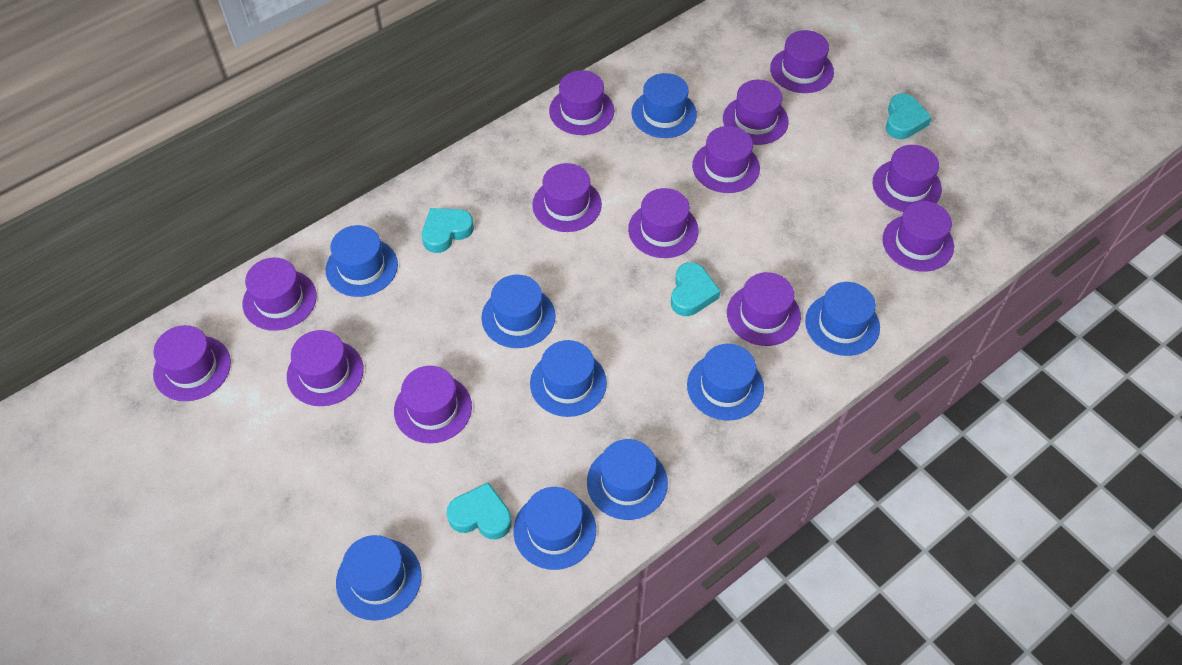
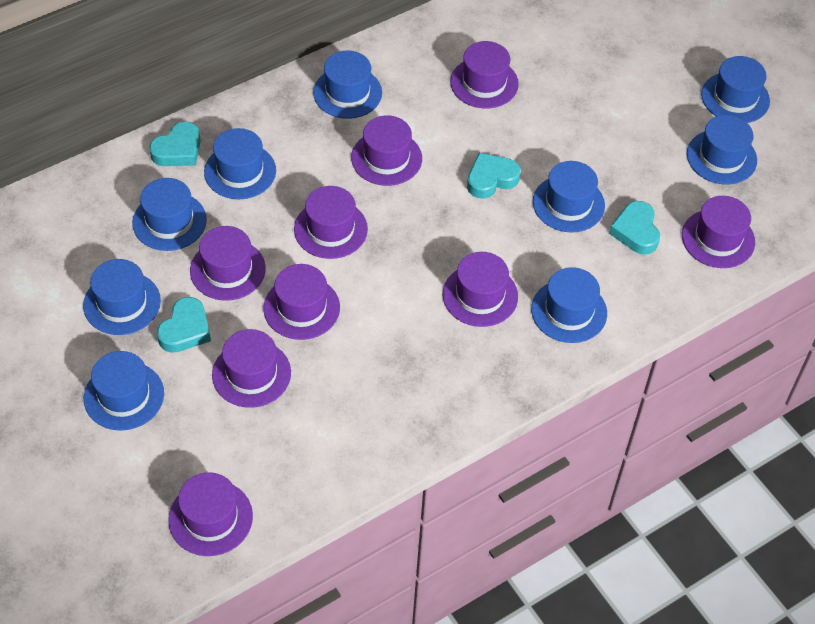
purple hat: [153,325,231,401] [243,258,317,331] [287,330,364,406] [394,366,472,443] [532,163,602,232] [549,70,614,135] [628,188,699,258] [692,126,760,193] [723,80,789,145] [727,272,801,346] [770,30,834,93] [873,145,942,212] [882,201,954,272] = 13 -> [168,472,253,556] [190,226,266,301] [212,329,291,408] [263,264,340,340] [294,186,368,259] [351,115,422,186] [443,252,518,327] [450,41,519,108] [682,196,755,268] = 9

